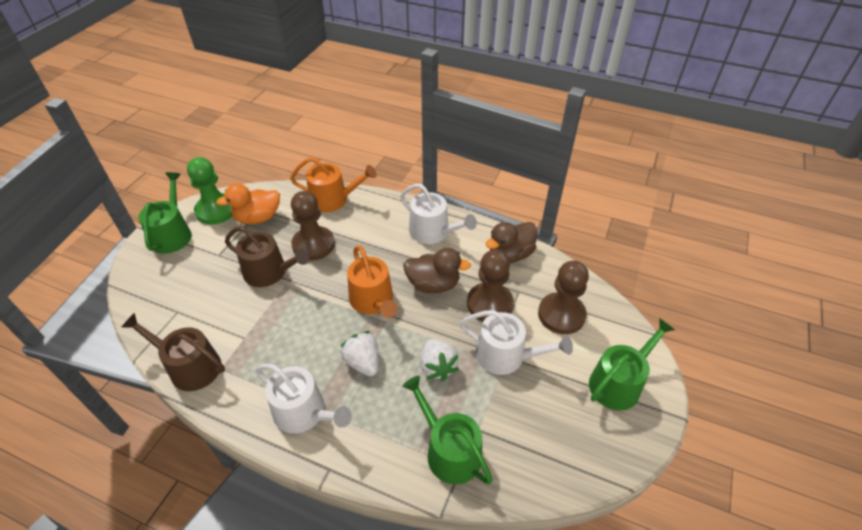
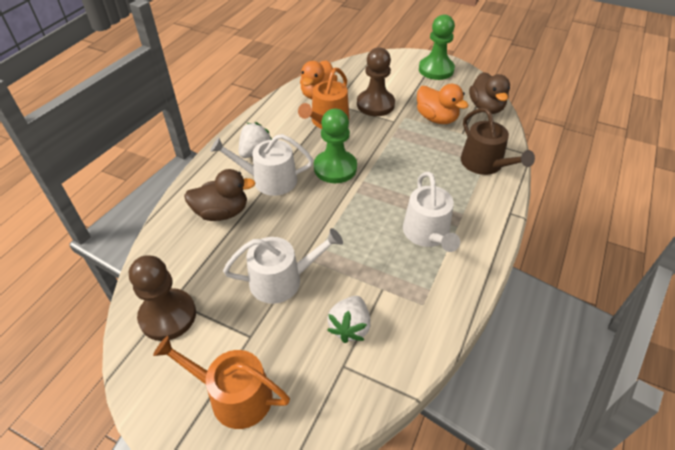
brown pawn: [291,191,335,261] [467,250,514,321] [538,261,589,334] = 3 -> [129,255,196,341] [357,47,395,116] = 2
brown watering can: [121,313,225,391] [225,226,309,287] = 2 -> [461,108,535,175] = 1
green pawn: [187,157,232,225] = 1 -> [314,109,357,183] [419,14,455,80] = 2
green watering can: [138,172,192,254] [403,376,493,485] [589,319,675,410] = 3 -> none = 0
orange duck: [216,183,280,224] = 1 -> [300,60,338,99] [417,84,469,124] = 2

